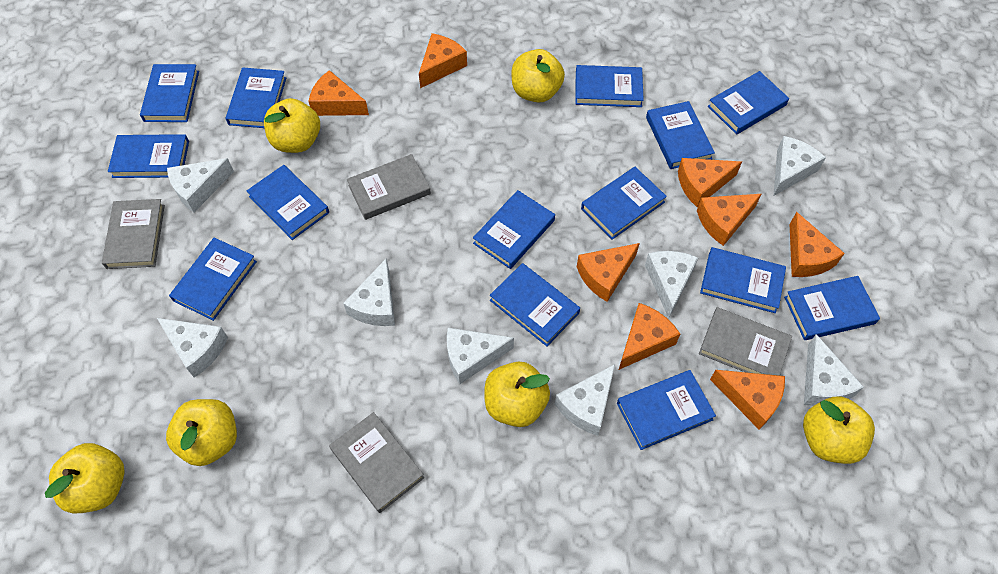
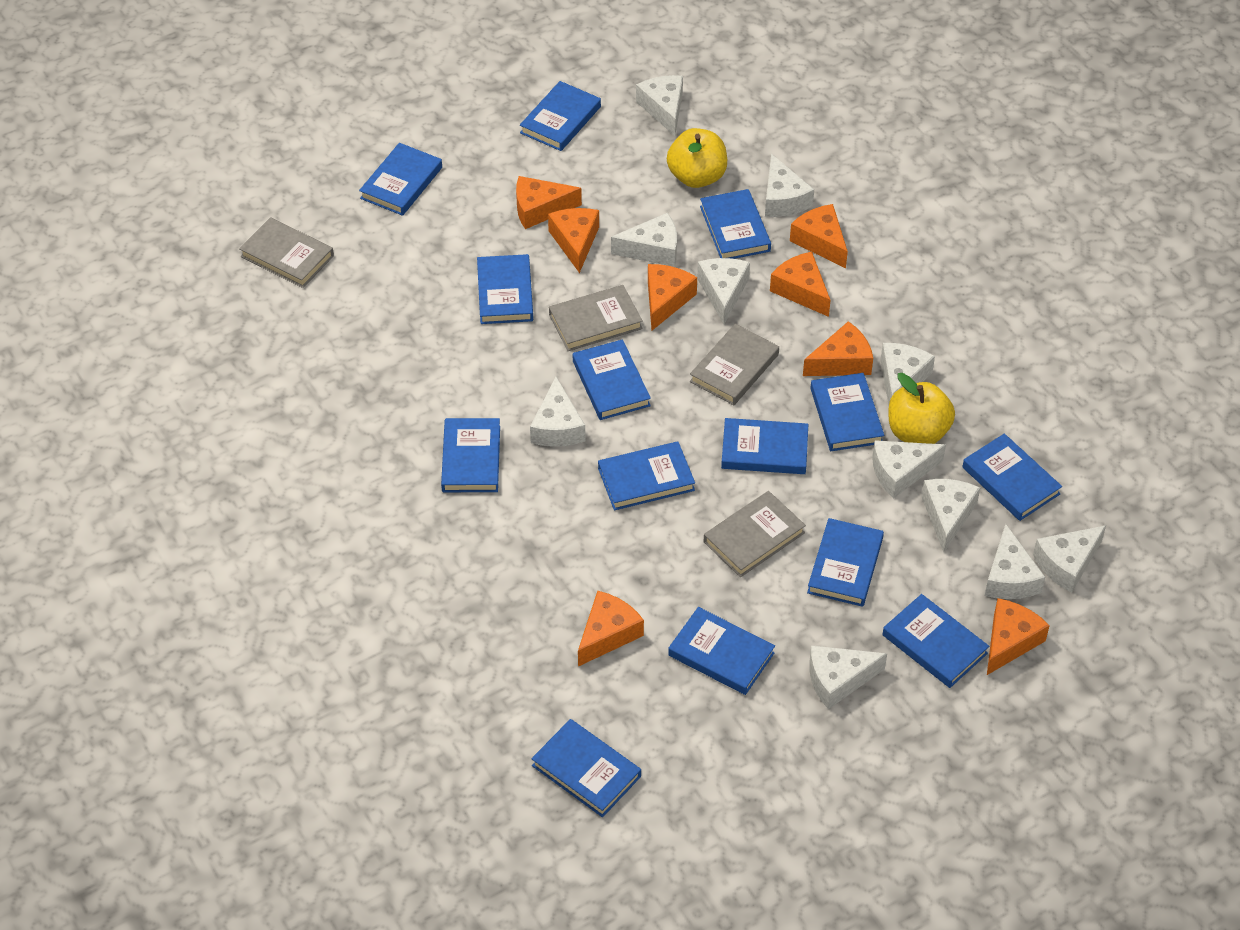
white cheese: [157,318,228,378] [167,158,234,213] [343,259,395,326] [447,328,514,384] [555,364,615,436] [645,251,698,318] [774,136,826,196] [804,334,864,406] = 8 -> [530,377,585,447] [611,213,677,267] [636,75,683,136] [697,258,750,324] [765,154,814,217] [809,645,887,709] [872,440,946,498] [881,343,935,405] [921,479,980,552] [985,524,1045,599] [1033,525,1106,593] = 11
yellow apple: [45,443,125,513] [166,399,237,466] [264,98,320,153] [484,362,550,427] [511,49,565,103] [803,397,875,464] = 6 -> [667,128,727,188] [889,373,955,444] = 2

